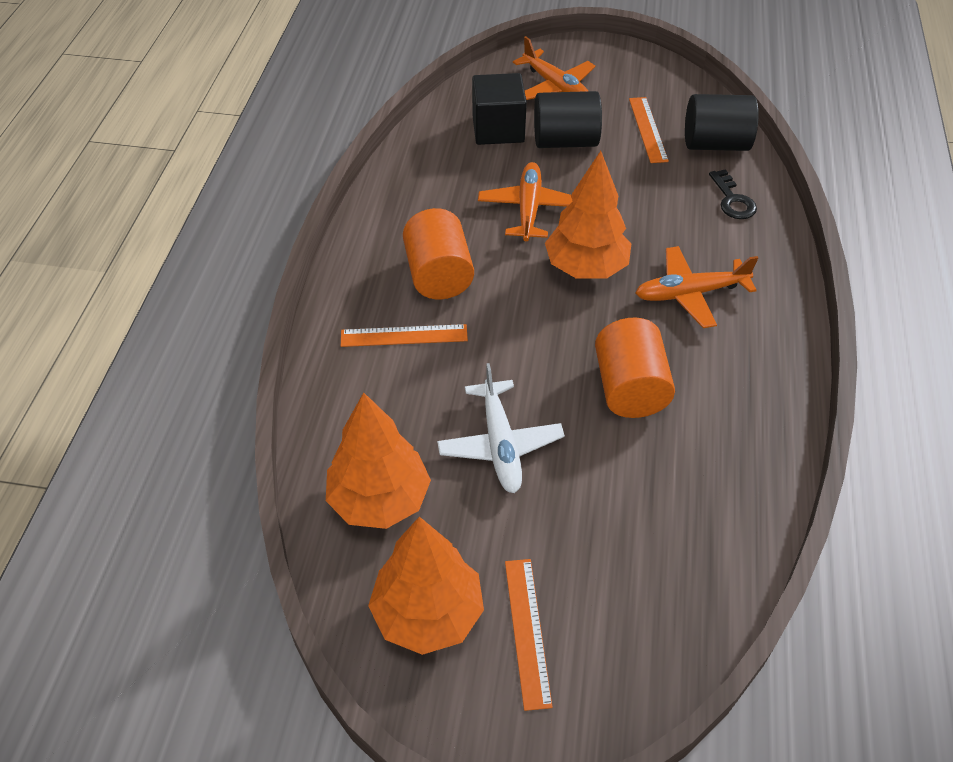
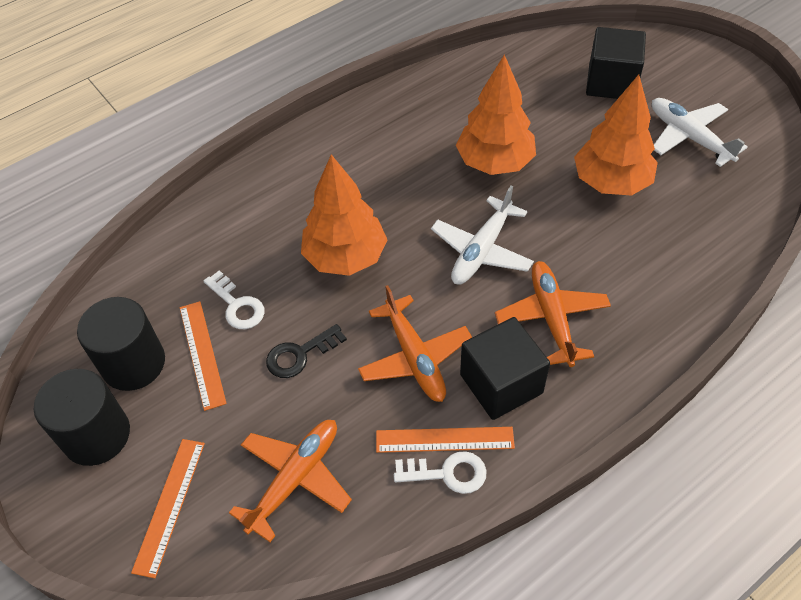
black cube: [472,73,527,145] = 1 -> [460,317,550,420] [586,27,646,99] = 2
orange cylinder: [403,208,474,299] [595,318,675,418] = 2 -> none = 0
white key: none = 0 -> [203,270,265,329] [394,451,487,494] = 2
white plane: [437,363,565,493] = 1 -> [431,185,534,284] [652,98,747,167] = 2

